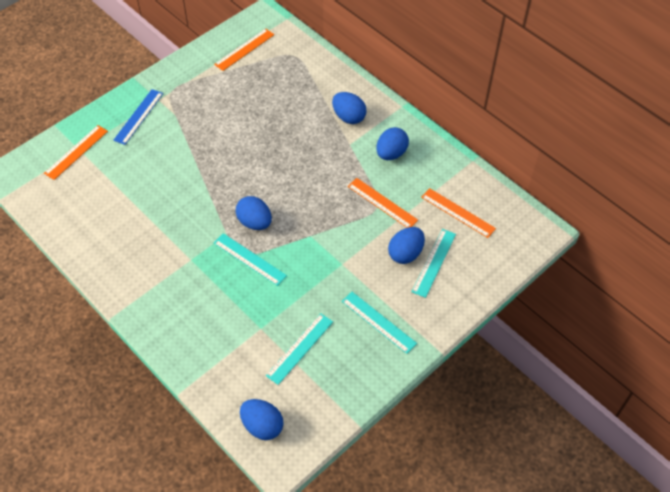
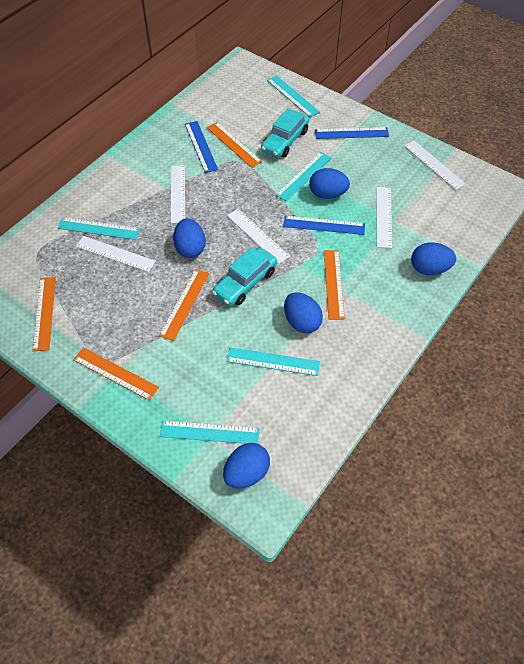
blue ruler: [113,89,163,145] = 1 -> [185,121,218,173] [283,216,365,235] [315,127,389,139] = 3
orange ruler: [44,125,108,180] [214,29,274,71] [348,178,418,228] [421,188,496,238] = 4 -> [32,277,56,351] [73,347,159,401] [159,269,209,341] [207,122,262,168] [324,250,345,320] = 5
turquoise car: none = 0 -> [212,247,277,306] [261,108,309,158] = 2
turquoise ruler: [214,233,287,286] [266,314,333,385] [342,292,417,354] [412,229,456,298] = 4 -> [58,217,140,240] [160,420,260,444] [226,347,320,376] [267,75,320,117] [275,152,332,201] = 5
white ruler: none = 0 -> [76,236,156,272] [171,165,185,224] [227,209,290,264] [377,187,392,248] [404,140,466,190] = 5

